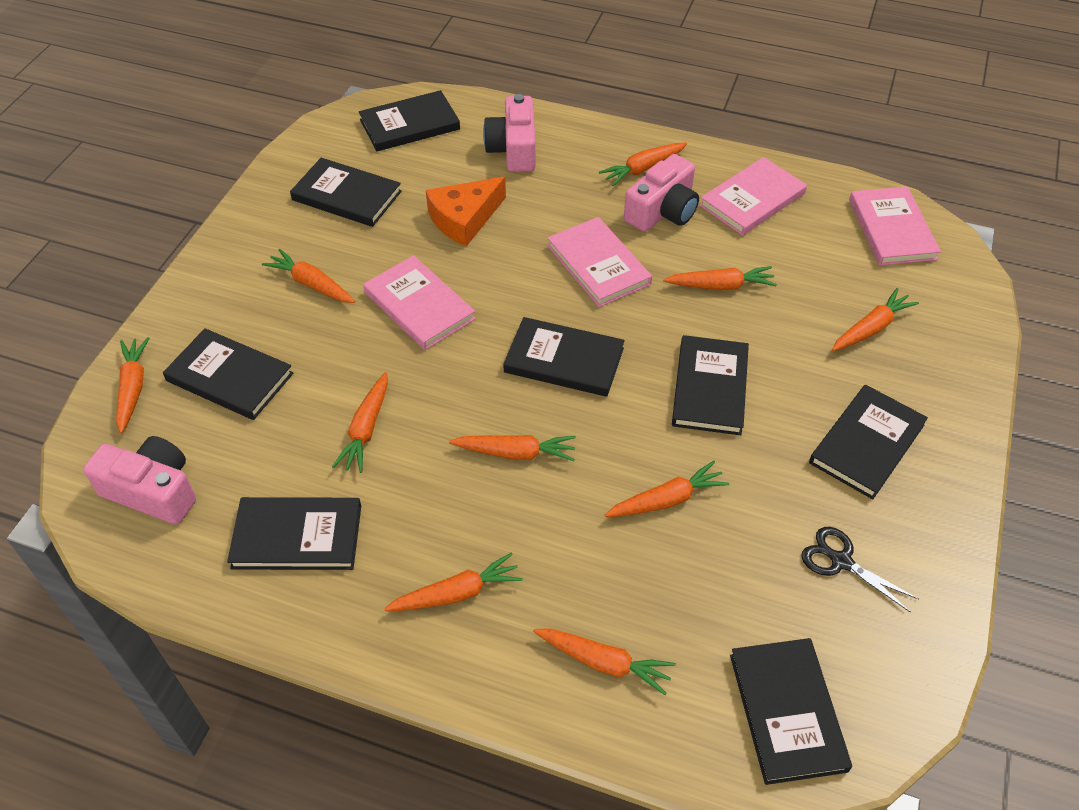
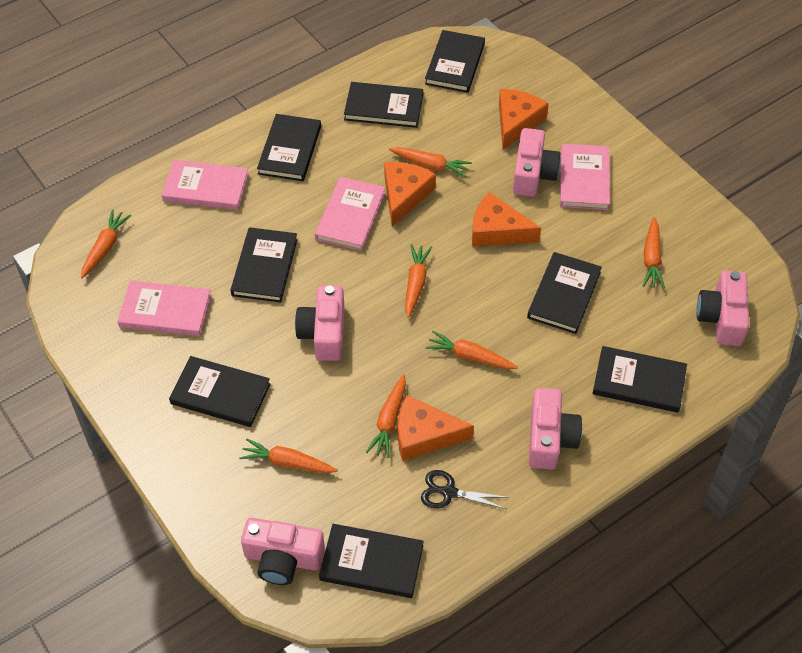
orange carrot: [116,337,150,434] [262,249,355,303] [332,372,388,473] [384,553,523,611] [449,435,576,461] [533,628,676,695] [599,142,687,186] [605,461,729,517] [663,266,777,290] [832,288,919,351] = 10 -> [81,210,131,279] [239,438,338,473] [366,374,406,458] [389,147,472,177] [405,244,432,318] [425,331,518,369] [643,217,665,288] = 7
orange cheese: [426,177,506,247] = 1 -> [384,162,436,227] [398,395,474,461] [472,192,541,247] [499,89,549,150] = 4
pink camera: [83,436,196,524] [483,94,536,172] [624,154,699,232] = 3 -> [241,518,325,585] [295,285,344,361] [513,128,561,197] [529,388,582,470] [696,270,749,346] = 5

